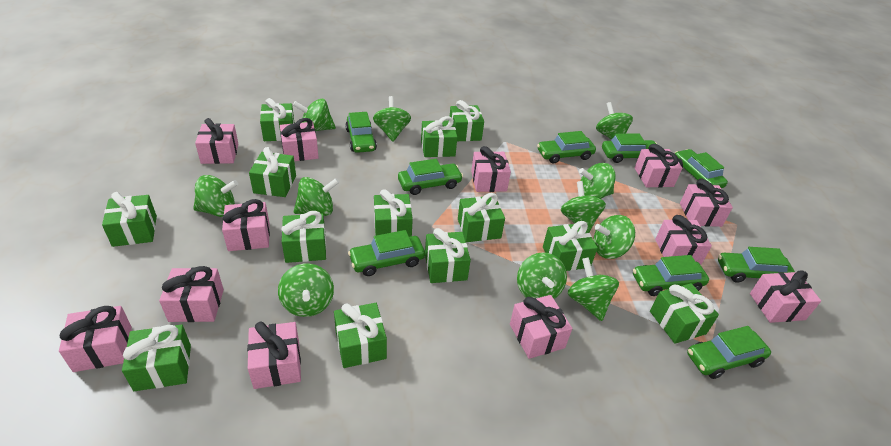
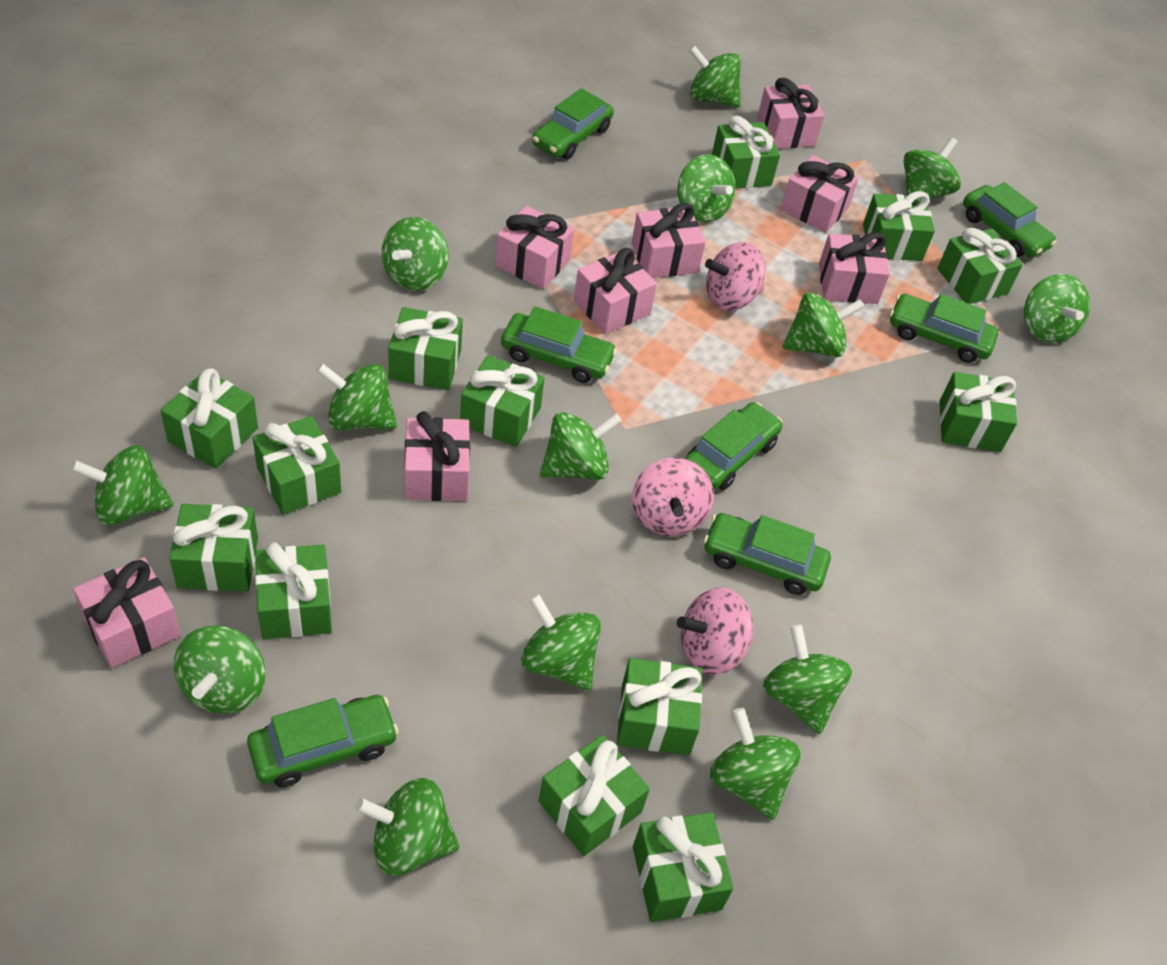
green car: [345,112,377,153] [348,230,425,276] [398,159,463,195] [537,131,596,163] [602,133,657,163] [633,255,709,296] [675,149,728,188] [687,326,771,379] [718,247,795,283] = 9 -> [247,695,399,788] [501,306,617,383] [532,88,614,159] [685,402,783,490] [703,513,831,595] [890,294,998,363] [963,182,1057,258] = 7
green spinning top: [193,175,238,217] [278,263,334,317] [293,99,336,131] [294,177,339,216] [373,96,411,142] [517,253,567,299] [561,181,606,232] [567,257,619,321] [579,163,616,199] [593,215,635,259] [596,102,633,140] = 11 -> [70,445,173,526] [174,625,265,714] [316,363,397,431] [355,778,459,876] [382,217,449,291] [521,594,601,691] [540,412,622,480] [677,154,736,223] [689,45,741,108] [710,708,801,820] [763,624,852,734] [782,292,865,357] [904,137,961,199] [1024,274,1090,344] = 14
pink gift: [59,306,132,372] [159,266,224,322] [195,118,239,164] [222,199,270,251] [247,322,301,389] [280,118,319,161] [471,146,511,192] [510,295,572,359] [635,144,682,187] [655,215,712,265] [680,179,733,227] [750,270,821,323] = 12 -> [73,557,181,668] [405,411,470,501] [495,206,574,289] [574,248,657,334] [631,203,706,278] [757,78,825,149] [781,155,859,233] [819,232,890,304] = 8
pink spinning top: none = 0 -> [632,458,714,536] [677,588,753,675] [705,242,765,311] = 3

